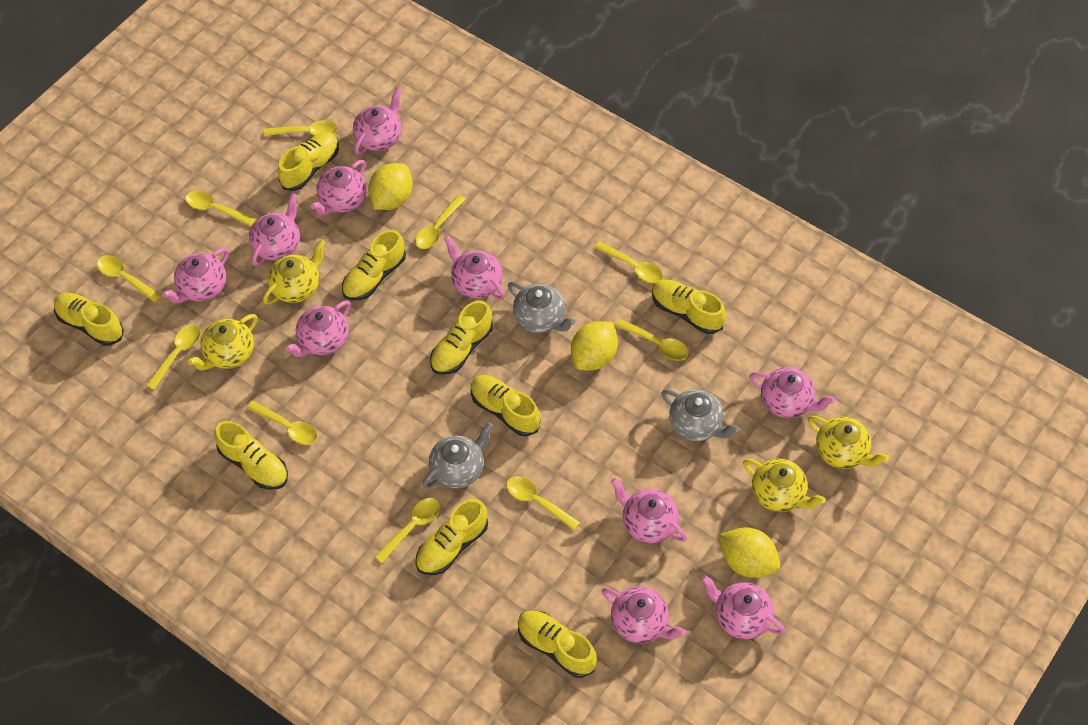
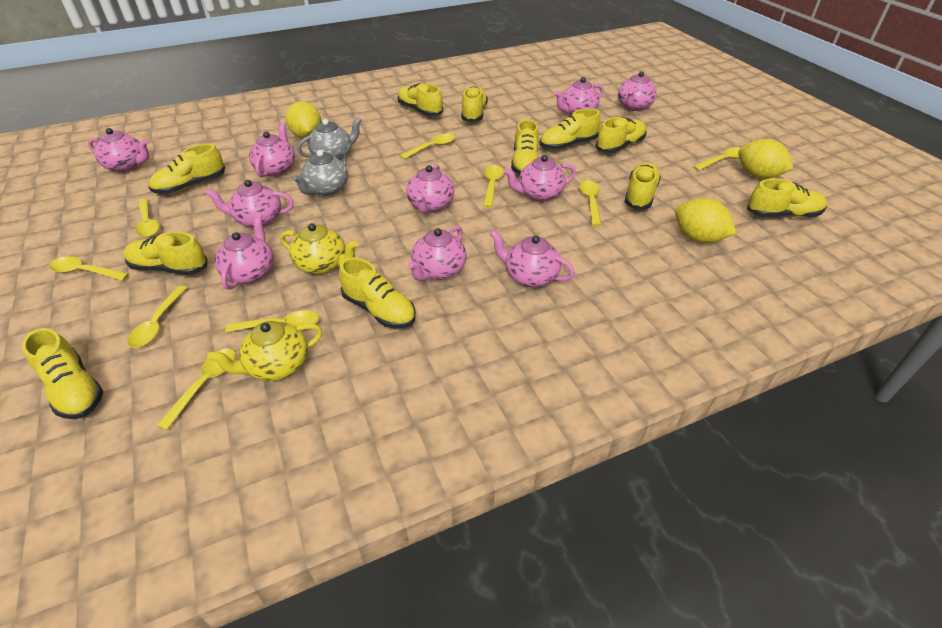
grey teapot: [423,422,493,489] [508,282,576,333] [661,389,739,441] = 3 -> [292,150,348,196] [297,117,362,160] = 2
yellow shoe: [54,293,124,346] [214,421,288,490] [278,132,339,191] [342,230,406,300] [416,499,488,575] [430,300,493,375] [471,375,541,436] [518,610,597,678] [652,280,726,334] = 9 -> [22,328,103,419] [123,231,207,275] [149,144,225,194] [339,258,416,328] [397,83,443,116] [461,86,488,122] [511,119,539,175] [540,108,600,150] [595,117,647,153] [625,162,661,210] [747,179,827,218] = 11
yellow spoon: [97,255,161,302] [146,324,201,390] [186,191,256,227] [247,401,317,445] [264,120,338,136] [374,498,440,563] [415,195,465,249] [507,476,580,530] [594,241,663,283] [615,319,689,360] = 10 -> [49,256,129,281] [127,286,187,348] [136,199,159,237] [157,348,236,430] [225,310,319,332] [399,134,455,159] [483,165,504,208] [580,180,602,226] [693,147,740,170] = 9
yellow teapot: [188,314,258,370] [263,239,326,304] [743,458,826,512] [808,416,889,469] = 4 -> [207,321,322,381] [280,223,358,275] = 2

